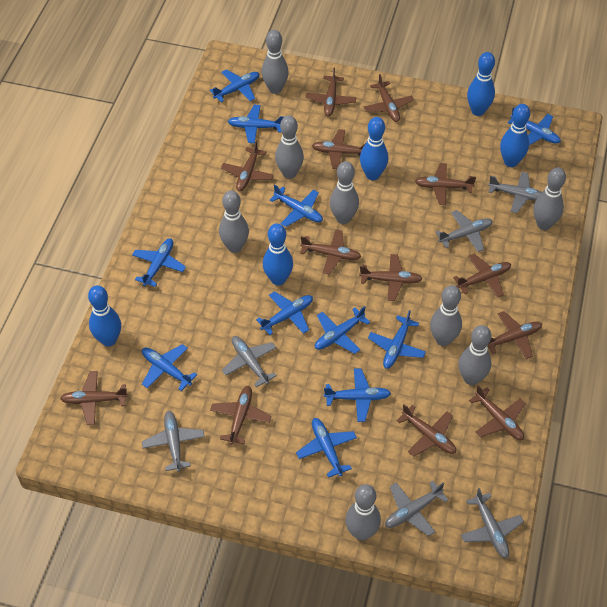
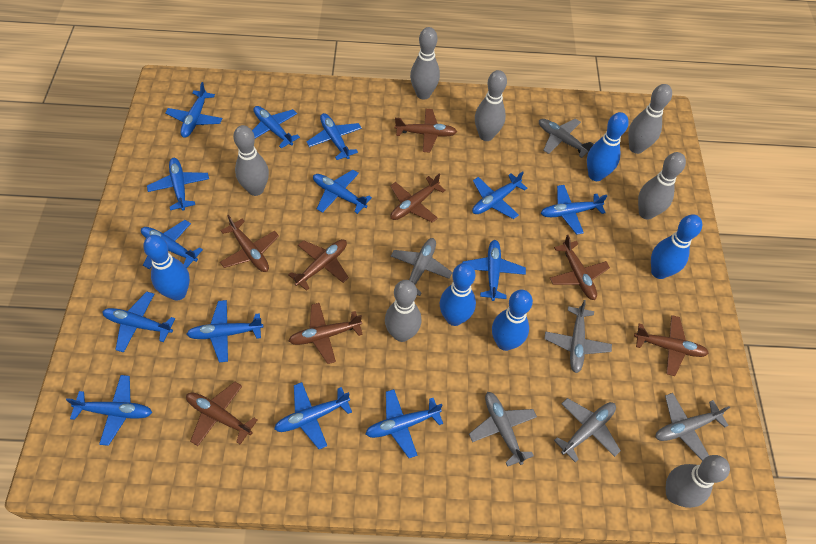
blue plane: [132,238,186,287] [142,344,197,391] [210,70,259,102] [228,105,285,143] [256,291,313,335] [270,184,323,227] [296,418,357,478] [315,306,370,354] [324,368,391,422] [368,310,426,369] [507,108,561,145] = 11 -> [66,375,152,446] [102,292,175,353] [141,220,203,269] [147,158,209,211] [165,82,222,138] [187,300,263,363] [252,106,300,148] [274,382,352,449] [306,113,362,160] [313,170,372,214] [366,389,443,458] [462,240,526,301] [472,171,527,219] [541,185,607,235] = 14
brown plane: [60,371,128,425] [210,386,272,445] [221,140,274,192] [300,229,361,275] [305,68,356,116] [312,129,366,169] [359,254,422,301] [364,74,414,122] [397,404,456,457] [415,163,476,205] [453,254,511,298] [469,385,526,440] [487,311,542,359] = 13 -> [186,382,257,446] [220,215,279,272] [288,239,349,291] [289,303,363,364] [390,174,445,223] [395,109,457,153] [550,235,610,300] [634,315,709,376] = 8
grey bowling pin: [219,190,249,253] [262,30,289,94] [275,115,304,179] [330,161,359,224] [345,484,381,540] [430,285,462,346] [459,325,491,385] [533,167,566,230] = 8 -> [233,125,269,196] [385,280,421,342] [410,27,440,100] [475,70,507,141] [628,84,672,154] [638,152,686,220] [666,455,730,508] = 7

